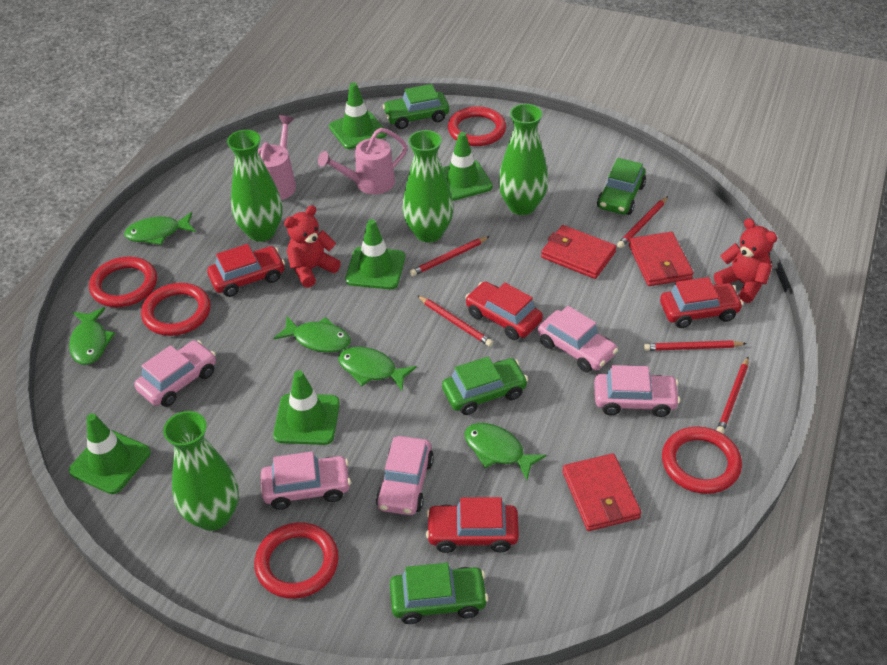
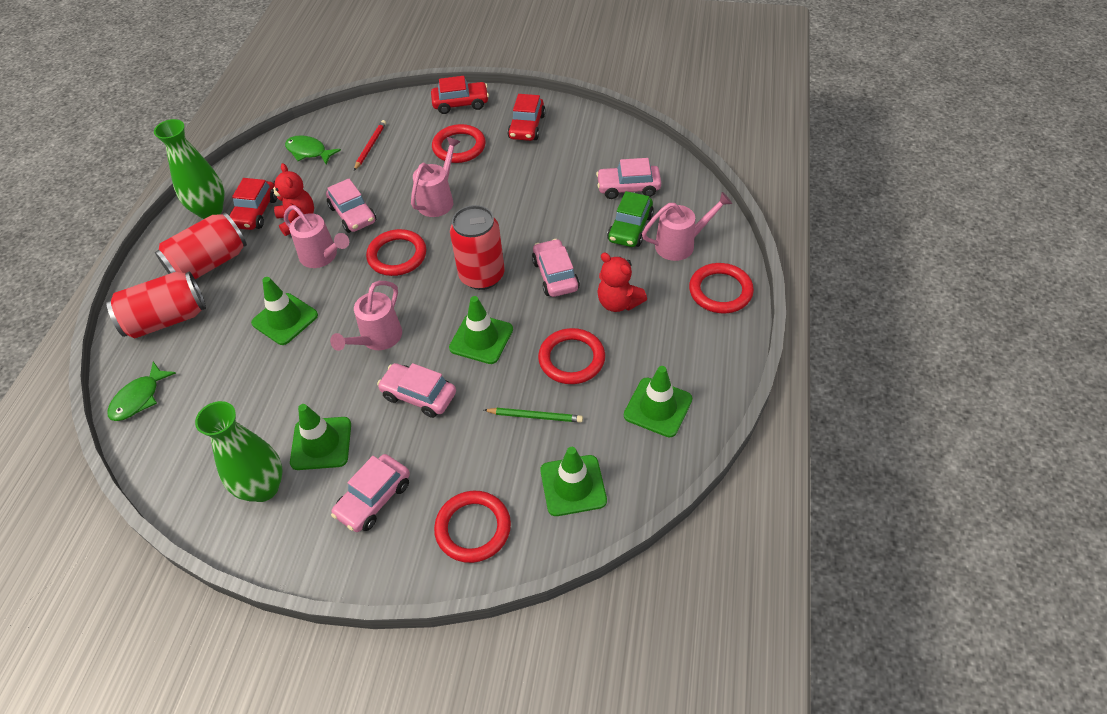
green car: [383,84,449,129] [390,563,488,624] [442,357,528,415] [597,158,646,215] = 4 -> [607,191,654,247] = 1
green fish: [69,307,115,365] [124,212,196,245] [273,316,351,352] [338,347,417,390] [465,423,546,480] = 5 -> [107,361,176,421] [285,135,341,165] = 2
green pencil: none = 0 -> [484,408,583,423] = 1
green vase: [163,411,239,531] [227,130,283,242] [402,130,453,243] [498,104,548,215] = 4 -> [154,119,224,219] [195,401,282,502] = 2
pink watering can: [258,115,296,200] [318,128,407,194] = 2 -> [284,205,349,268] [330,281,402,351] [411,137,460,217] [642,192,732,261] = 4
red can: none = 0 -> [106,271,206,338] [155,212,247,279] [450,205,505,290] = 3
red car: [207,244,285,297] [426,497,519,553] [465,281,543,340] [660,277,743,328] = 4 -> [229,178,277,230] [431,76,489,114] [507,94,546,141] = 3
red pencil: [410,236,490,276] [417,295,493,346] [617,196,668,248] [644,340,747,351] [716,357,749,434] = 5 -> [354,120,386,171] = 1
red wallet: [541,225,617,279] [562,453,641,531] [629,232,694,286] = 3 -> none = 0

